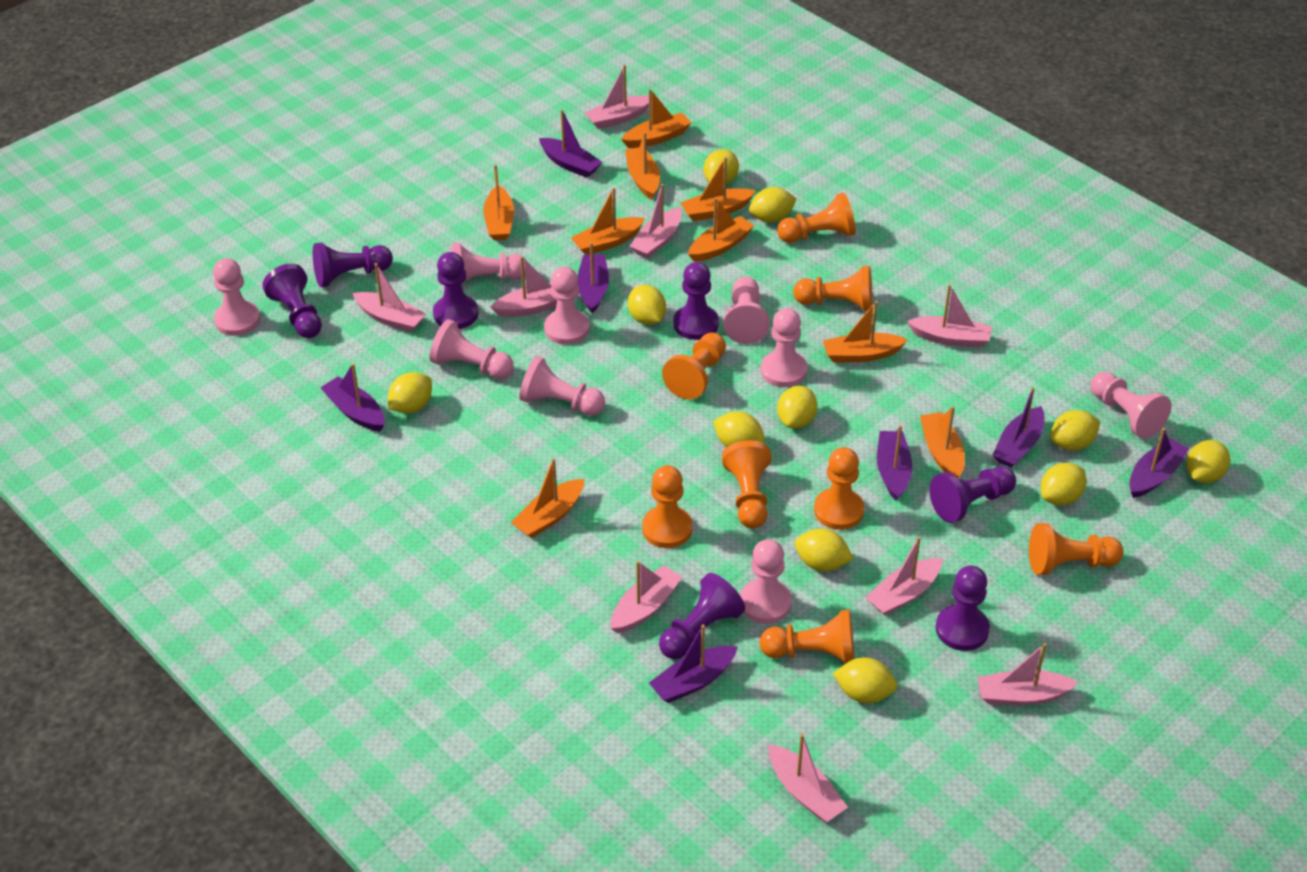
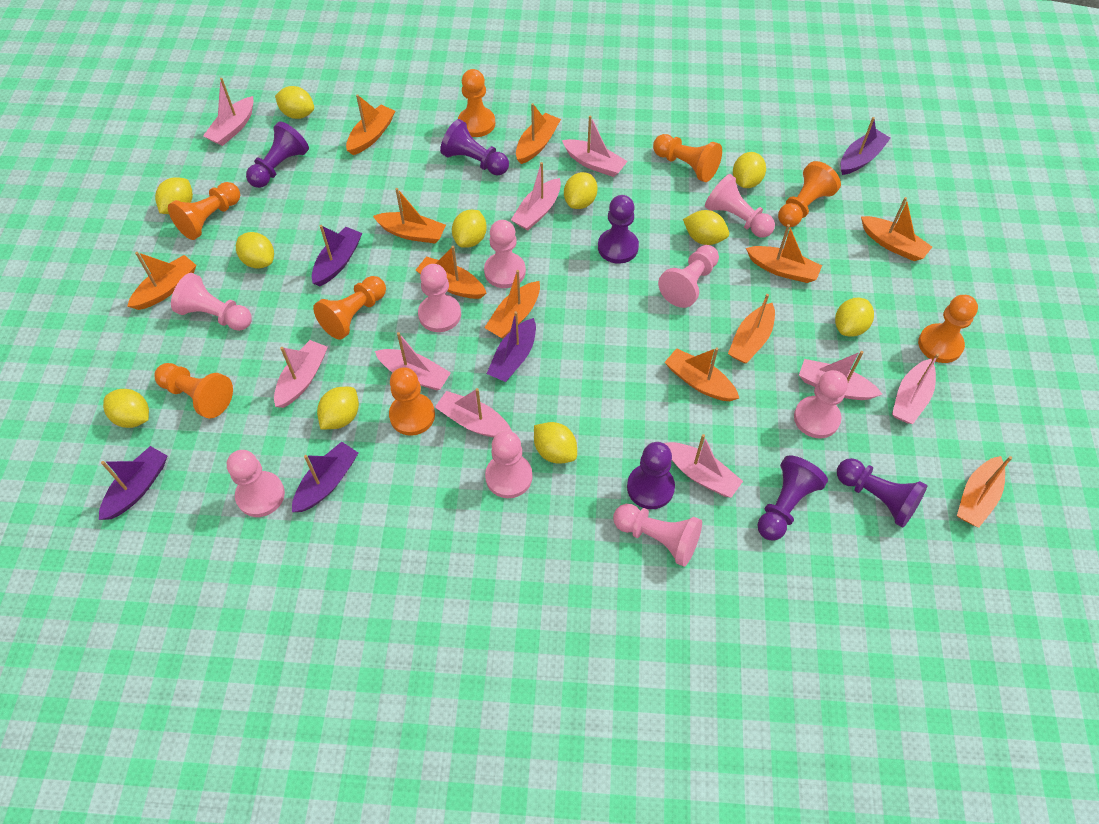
orange boat: [483,165,514,240] [511,458,584,538] [571,187,645,254] [621,89,691,148] [625,132,660,200] [680,157,755,221] [688,197,754,262] [823,301,908,363] [920,406,965,478] = 9 -> [127,252,197,310] [346,94,395,155] [373,188,446,243] [416,246,486,299] [484,270,540,338] [516,103,561,164] [665,348,739,401] [728,294,775,363] [746,224,822,283] [861,197,932,261] [957,456,1012,528] = 11
purple boat: [320,364,384,432] [539,109,603,178] [578,242,609,314] [649,624,738,703] [877,425,912,501] [993,387,1045,468] [1129,428,1189,498] = 7 -> [99,446,167,520] [292,442,358,512] [312,225,362,286] [487,311,536,382] [841,117,891,175] = 5
purple pawn: [262,264,322,338] [313,242,393,287] [433,252,478,329] [659,573,745,659] [674,262,719,340] [930,466,1016,523] [936,566,990,651] = 7 -> [246,121,309,188] [440,119,509,176] [598,195,639,264] [627,442,675,509] [757,455,828,541] [837,458,927,528] = 6

